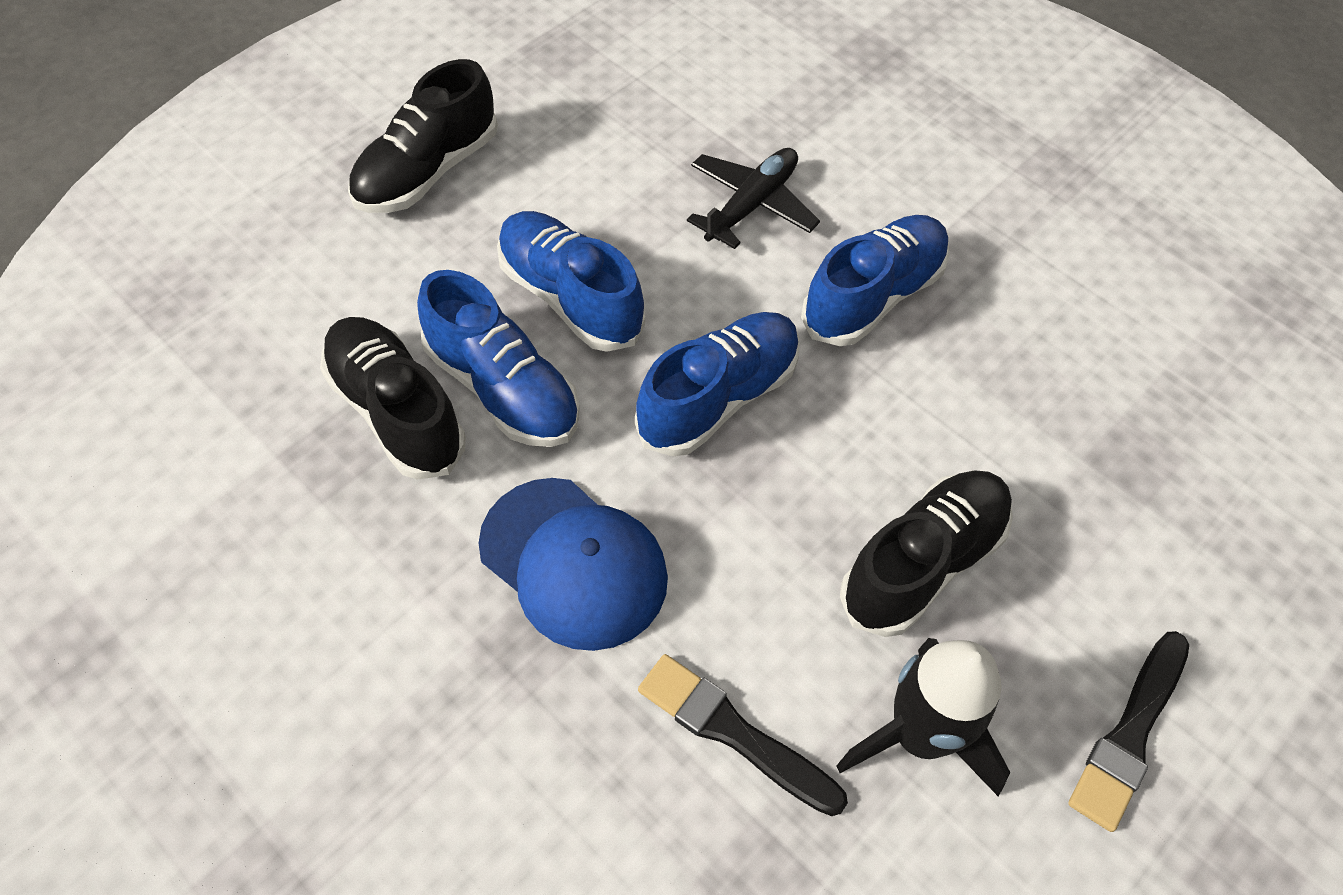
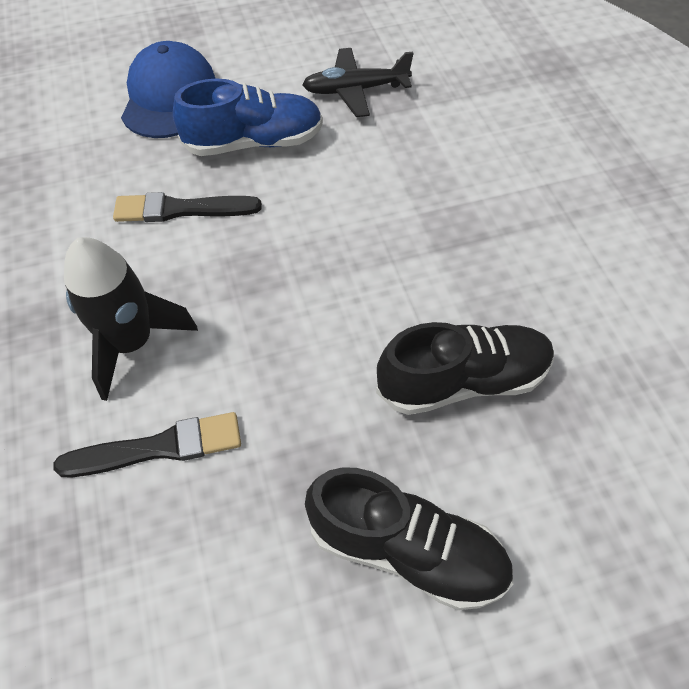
black shoe: [320,317,466,480] [348,59,498,213] [840,470,1013,637] = 3 -> [305,467,514,610] [376,322,554,415] = 2
blue shoe: [417,270,580,447] [497,211,645,352] [635,312,799,456] [801,215,950,346] = 4 -> [173,79,323,156] = 1

